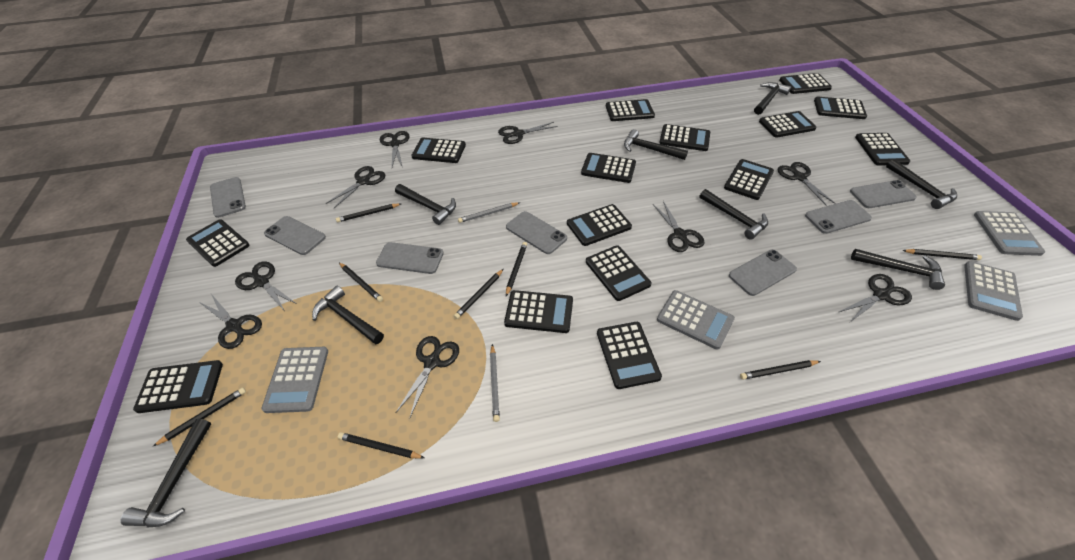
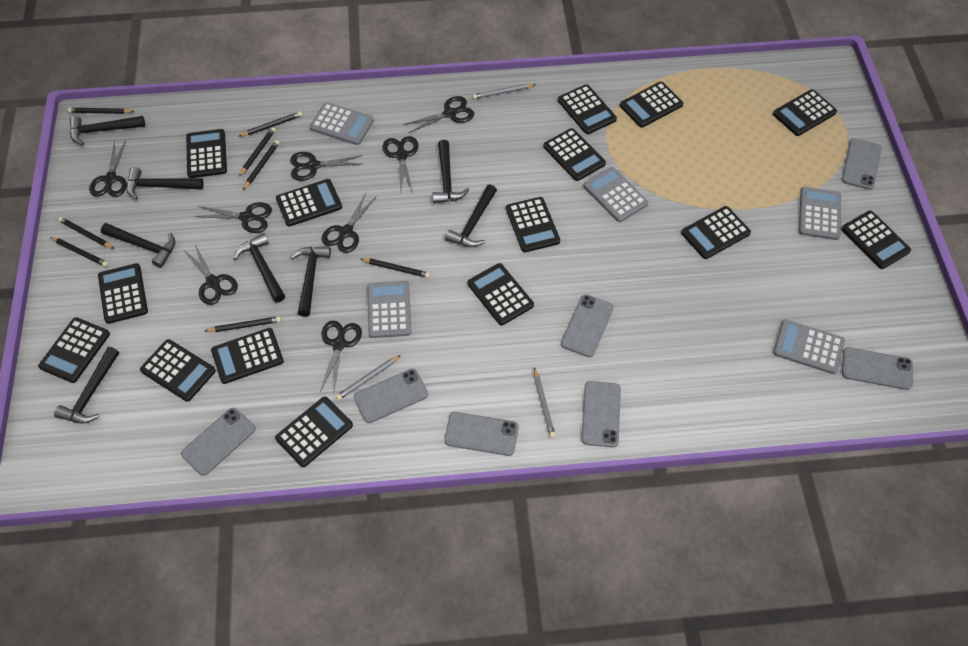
black scissors: [199,294,262,349] [235,261,297,310] [326,166,385,208] [380,131,410,168] [396,336,459,417] [498,122,558,144] [653,201,705,252] [778,162,836,206] [839,274,912,323] = 9 -> [89,140,127,197] [183,245,238,305] [195,202,272,233] [290,152,363,181] [320,321,362,391] [321,193,377,253] [383,136,418,193] [403,96,474,133] = 8
grey calculator: [261,347,328,413] [657,290,735,350] [964,261,1023,321] [974,211,1045,256] = 4 -> [310,102,374,145] [367,281,411,338] [584,167,648,222] [773,319,845,374] [799,187,841,240] = 5
grey pencil: [458,202,519,223] [490,344,500,422] = 2 -> [336,355,401,400] [473,84,536,99] [534,367,556,438] = 3

